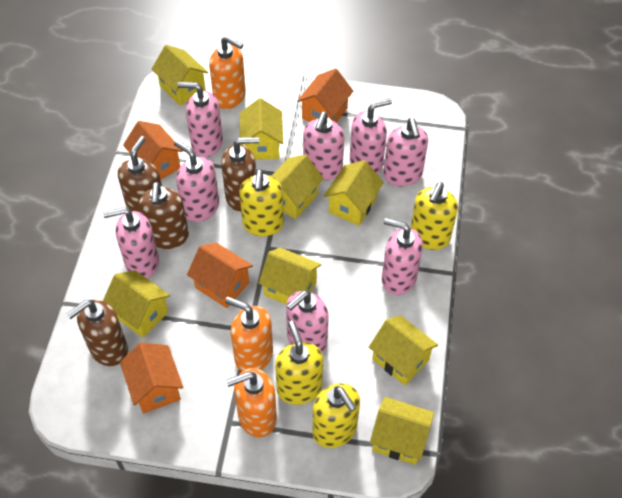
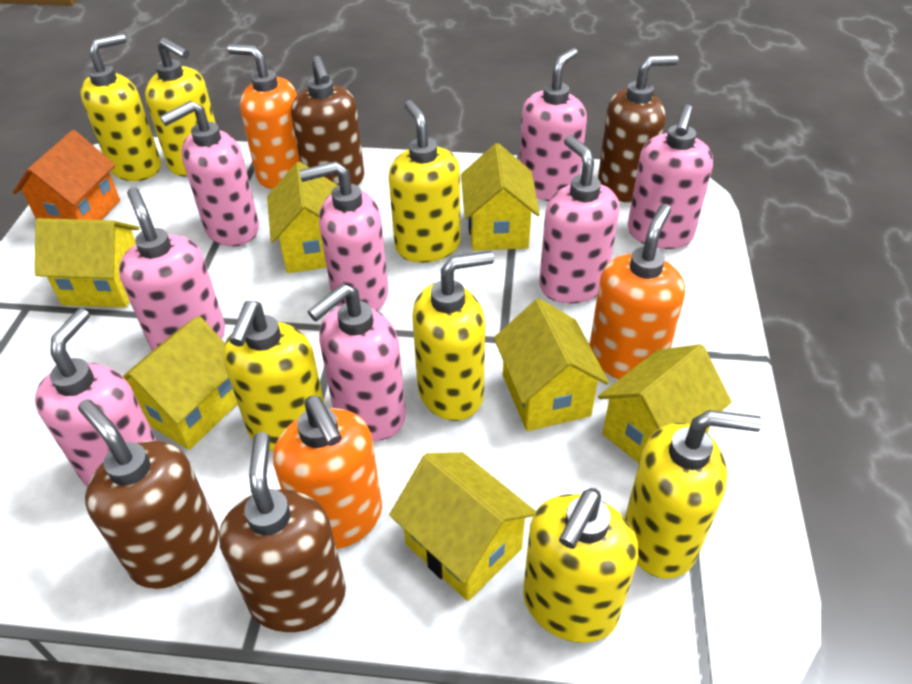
orange house: [120,342,183,413] [123,121,183,179] [187,243,253,308] [297,69,353,123] = 4 -> [13,130,120,220] = 1
yellow house: [103,271,170,338] [152,45,208,106] [240,98,283,160] [259,247,321,304] [271,155,324,219] [324,160,384,226] [369,315,438,385] [370,397,434,465] = 8 -> [35,218,139,308] [123,316,238,450] [267,162,338,273] [389,452,536,601] [461,143,540,251] [494,298,609,431] [598,344,732,463] = 7
yellow soap dispenser: [239,169,284,237] [275,321,323,405] [312,383,360,448] [410,182,458,250] = 4 -> [80,33,161,181] [145,37,216,176] [223,301,325,451] [389,100,461,263] [412,251,494,421] [523,488,638,643] [625,410,762,579] = 7

